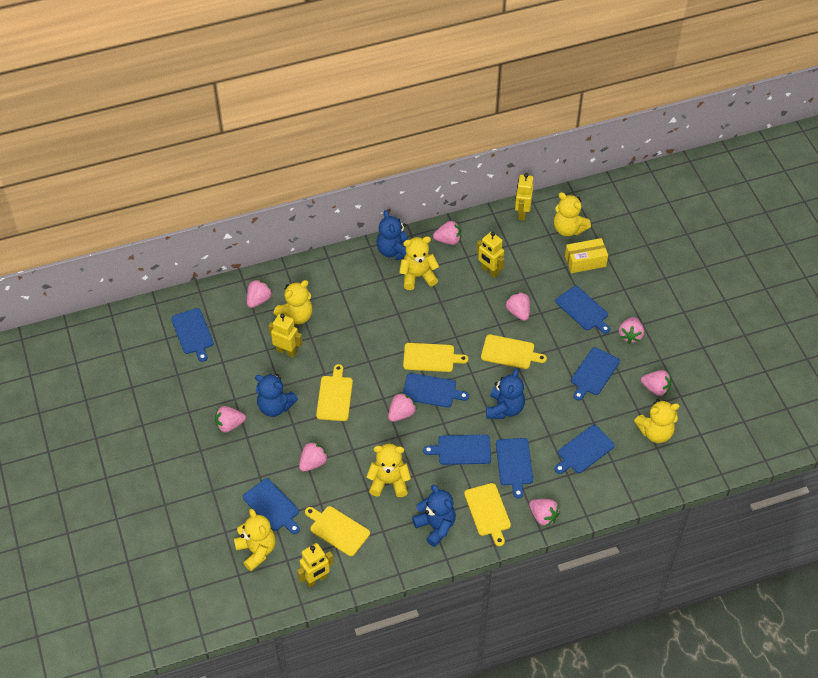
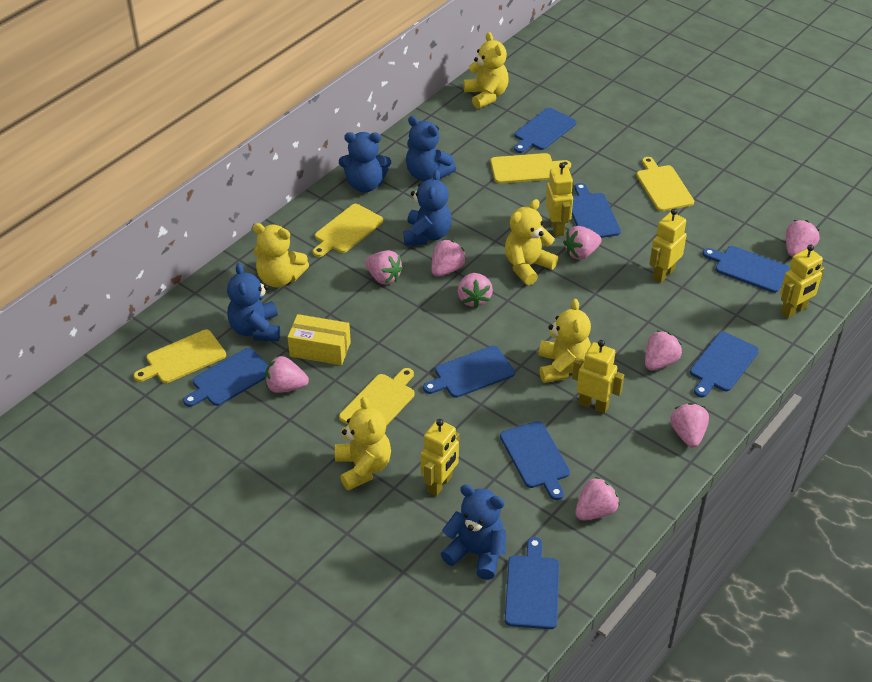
blue teddy bear: [255,374,298,417] [377,210,408,260] [412,485,456,547] [486,369,525,419] = 4 -> [227,263,280,341] [339,132,391,192] [404,170,452,245] [406,116,456,181] [441,485,506,580] = 5
yellow robot: [269,314,303,358] [297,543,334,587] [476,232,504,278] [515,173,533,221] = 4 -> [421,419,459,496] [545,162,573,236] [572,340,624,414] [649,208,687,283] [780,245,825,318] = 5
yellow teddy bear: [234,509,276,571] [273,280,313,324] [366,444,411,497] [399,236,439,290] [554,192,591,236] [634,399,680,443] = 6 -> [253,223,309,288] [335,397,391,491] [463,32,509,109] [505,199,558,285] [539,299,591,383] = 5

